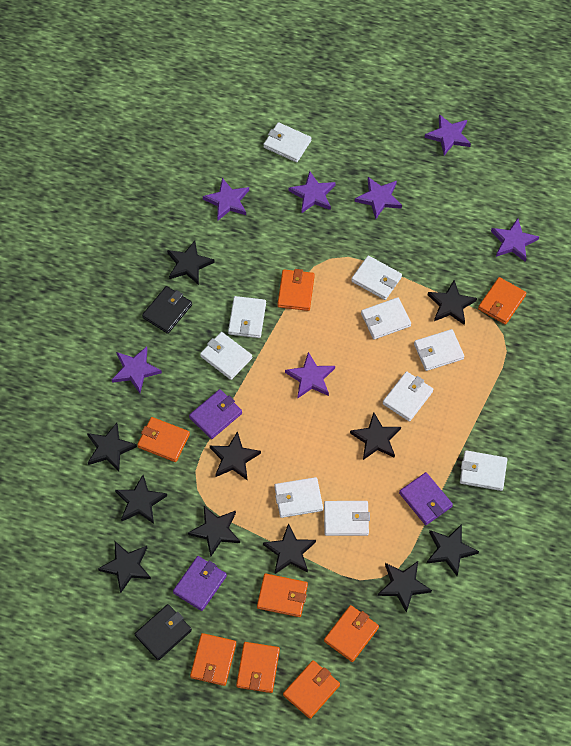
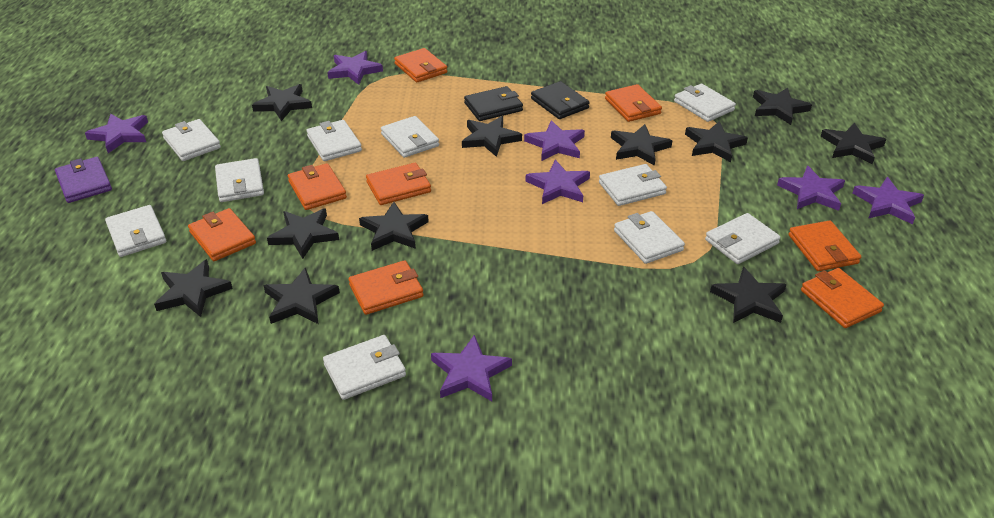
purple wallet: [173,556,227,611] [189,389,242,439] [399,472,453,525] = 3 -> [55,157,112,203] = 1

